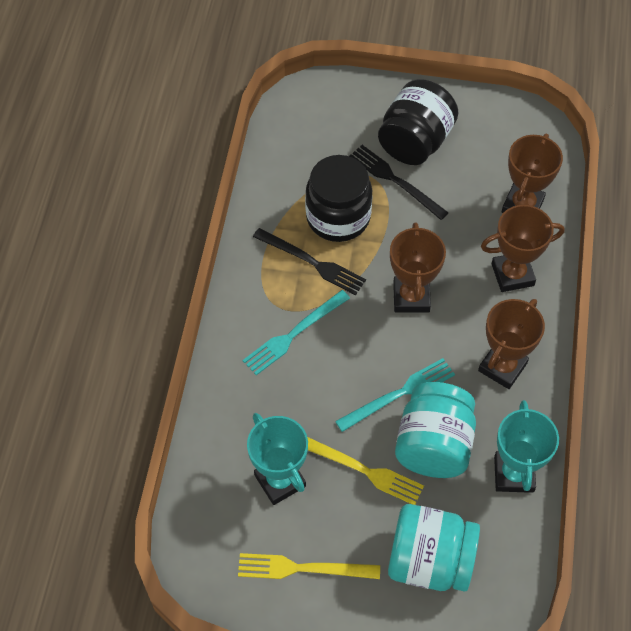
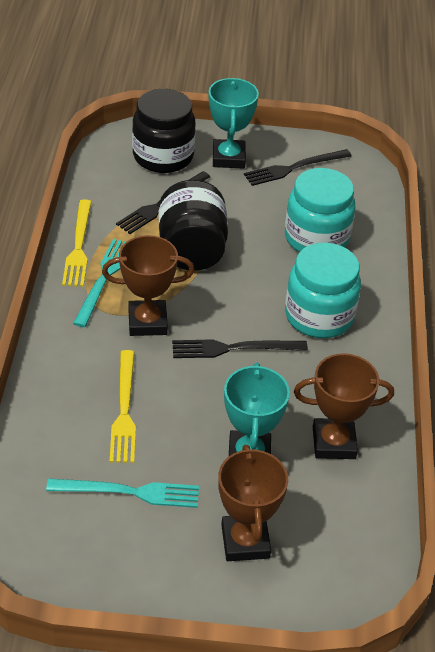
black fork: [253,228,366,295] [349,145,449,220] = 2 -> [116,171,210,234] [172,339,308,358] [244,149,351,186] = 3
brown trophy: [390,222,446,312] [478,299,545,389] [481,205,565,292] [502,134,563,213] = 4 -> [102,235,194,336] [218,445,288,561] [294,353,394,459] = 3

